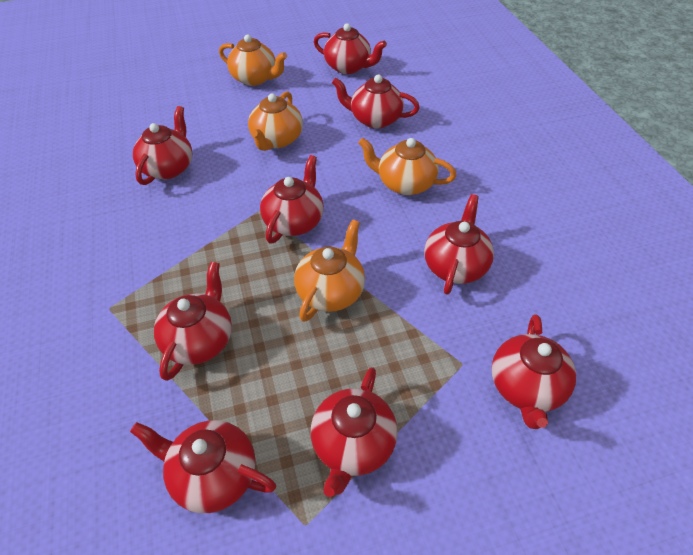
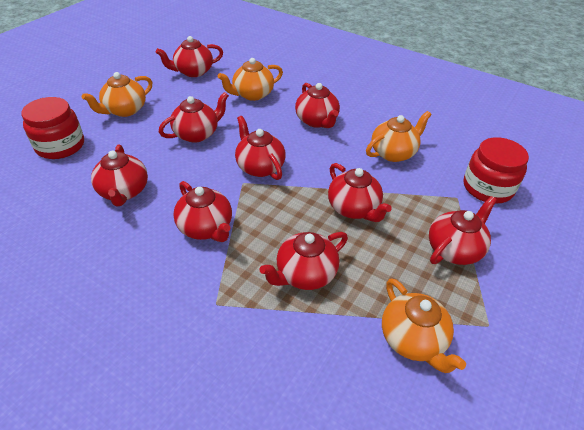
red jar: none = 0 -> [21,97,84,159] [463,137,529,204] = 2

